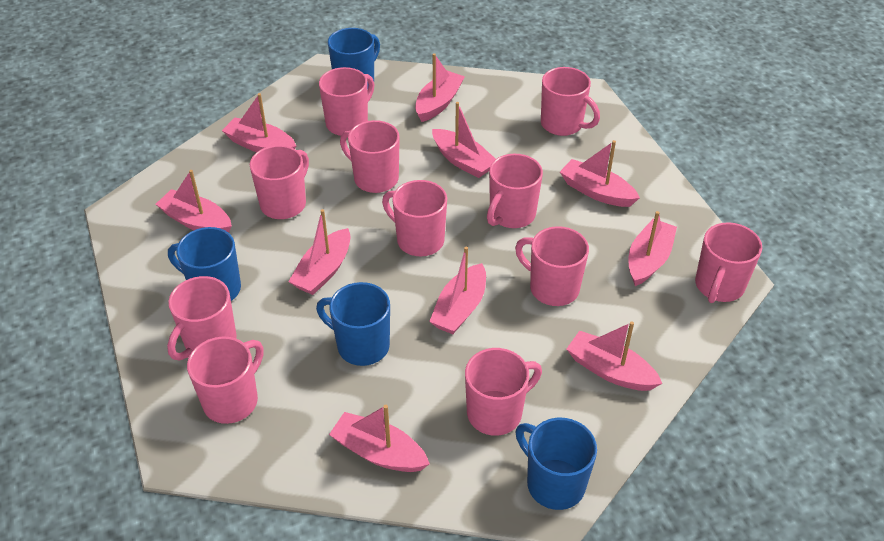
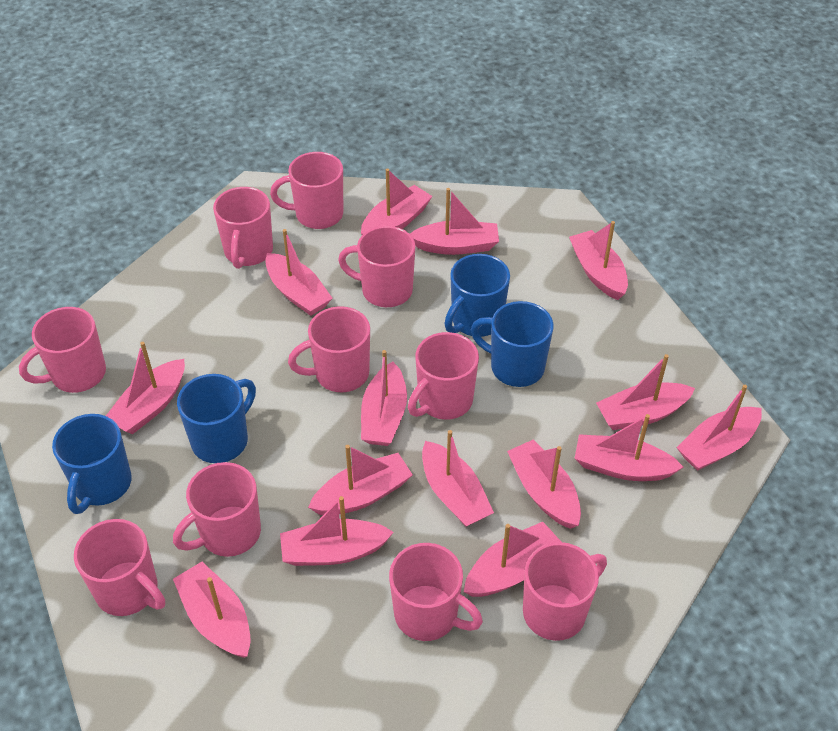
pink boat: [156,170,232,233] [222,93,296,152] [288,209,350,295] [329,405,430,472] [415,53,465,122] [429,246,486,334] [432,102,496,178] [560,140,640,207] [567,321,663,391] [629,211,677,286] = 10 -> [106,342,185,434] [173,562,251,658] [265,229,333,316] [280,496,394,566] [308,445,413,515] [361,169,433,235] [361,350,407,446] [410,188,499,255] [422,430,494,527] [464,522,561,597] [507,440,581,529] [569,221,628,300] [574,414,683,481] [596,354,695,430] [676,385,762,471] = 15
pink mug: [167,276,237,361] [187,337,264,424] [250,145,309,219] [319,67,374,136] [340,120,400,193] [382,180,447,256] [465,348,542,436] [487,154,543,228] [515,226,589,306] [541,67,600,136] [695,222,762,303] = 11 -> [19,307,106,393] [74,519,165,616] [173,462,261,557] [213,187,273,269] [270,152,343,229] [288,306,370,392] [338,226,415,307] [389,543,483,641] [408,332,479,420] [523,542,607,641] = 10

